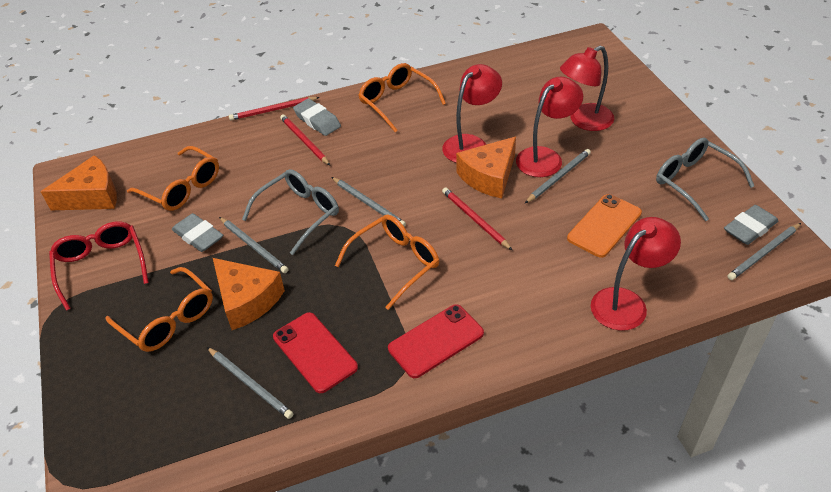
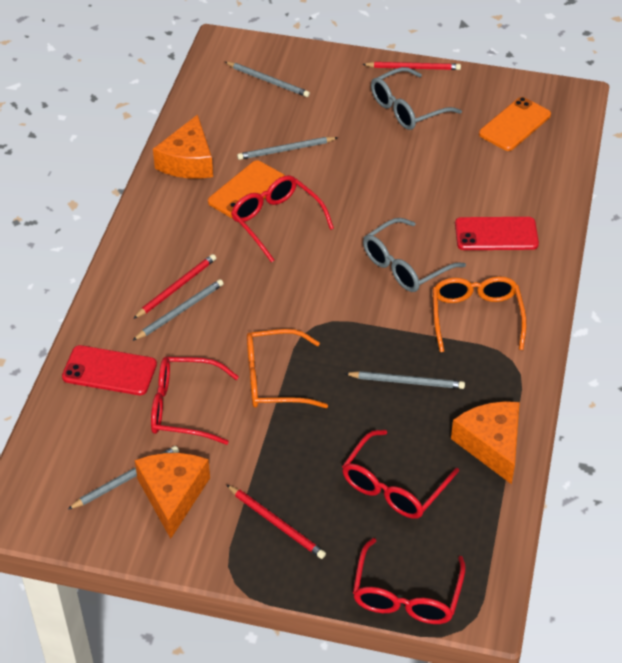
grey eraser: [172,213,223,252] [293,99,341,136] [724,205,779,245] = 3 -> none = 0
orange glasses: [105,267,213,352] [127,146,219,211] [335,214,439,310] [358,63,446,132] = 4 -> [247,329,328,408] [433,276,527,352] = 2
orange phone: [567,194,642,258] = 1 -> [208,161,285,219] [479,97,551,151] = 2
red glasses: [49,222,149,311] = 1 -> [151,357,239,445] [231,175,334,262] [342,430,459,519] [353,538,466,624] = 4
red lamp: [442,64,502,163] [516,77,583,177] [560,46,614,131] [591,217,681,331] = 4 -> none = 0

